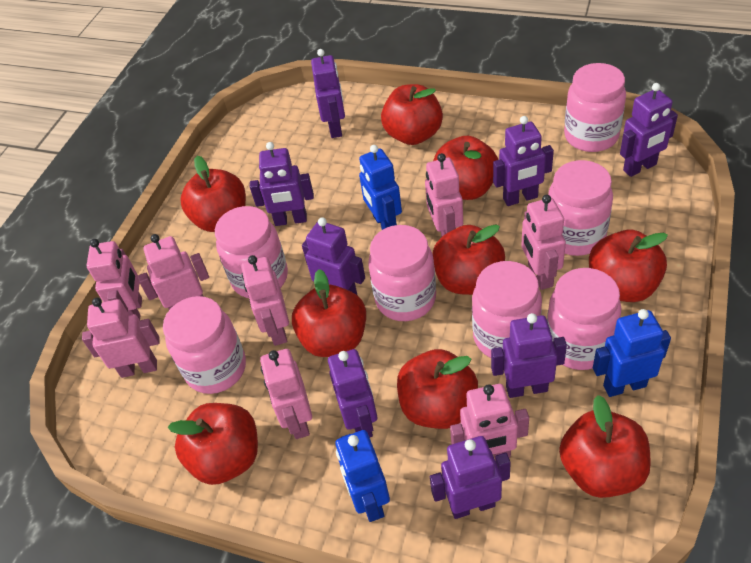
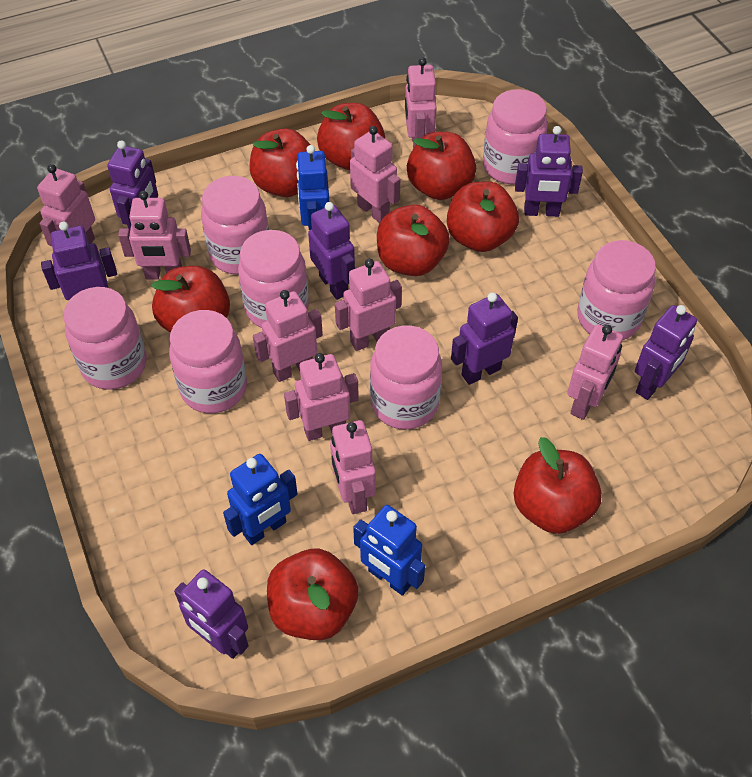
pink robot: [82,297,159,378] [87,239,142,320] [138,234,209,310] [241,255,289,346] [260,349,312,439] [425,153,463,237] [450,384,529,458] [521,195,566,290] = 8 -> [37,164,95,246] [118,191,191,280] [253,290,323,382] [284,353,359,441] [330,420,376,514] [335,259,402,351] [350,126,400,223] [405,57,437,148] [567,324,623,420] = 9
purple robot: [250,142,314,226] [302,217,365,295] [311,49,345,138] [328,349,377,438] [430,436,511,519] [491,313,567,398] [493,116,554,206] [620,83,678,177] = 8 -> [41,222,117,300] [107,140,158,230] [174,569,249,659] [308,202,355,300] [451,292,518,385] [515,126,583,217] [635,305,697,400] = 7
red apple: [168,403,258,485] [180,156,246,232] [292,269,366,357] [381,84,443,145] [397,349,478,429] [432,224,505,295] [433,136,498,200] [559,395,651,498] [589,230,668,302] = 9 -> [151,266,230,333] [250,128,311,197] [267,549,358,640] [317,103,385,170] [377,204,450,276] [407,132,476,200] [447,181,519,252] [514,437,602,534] = 8

